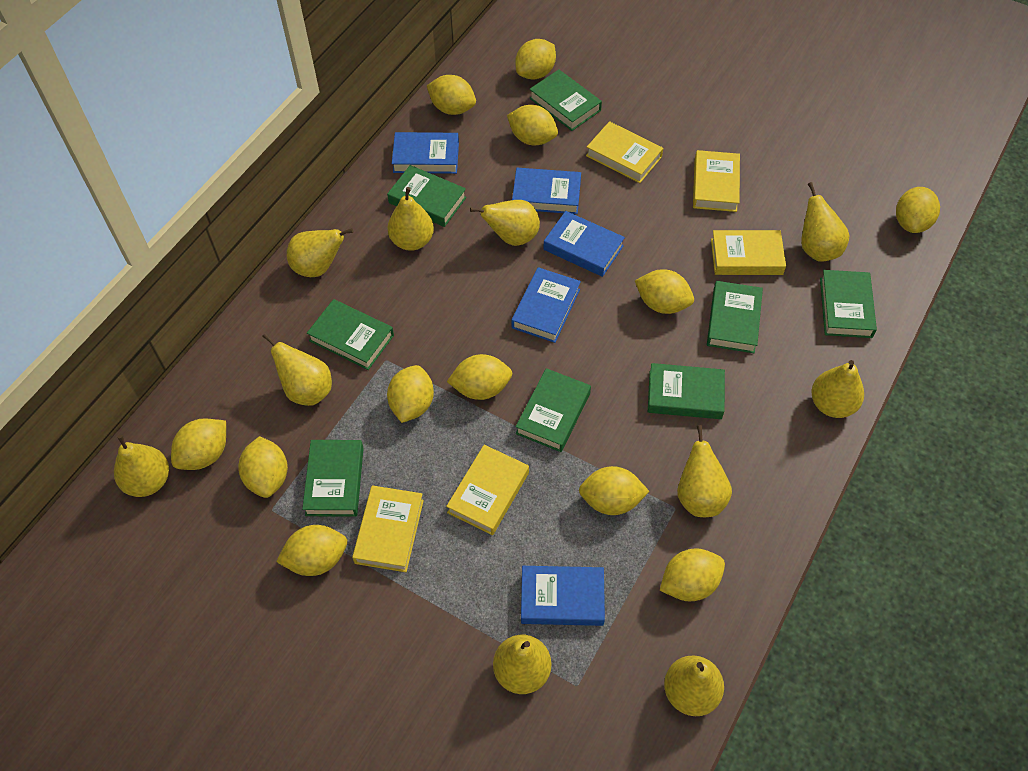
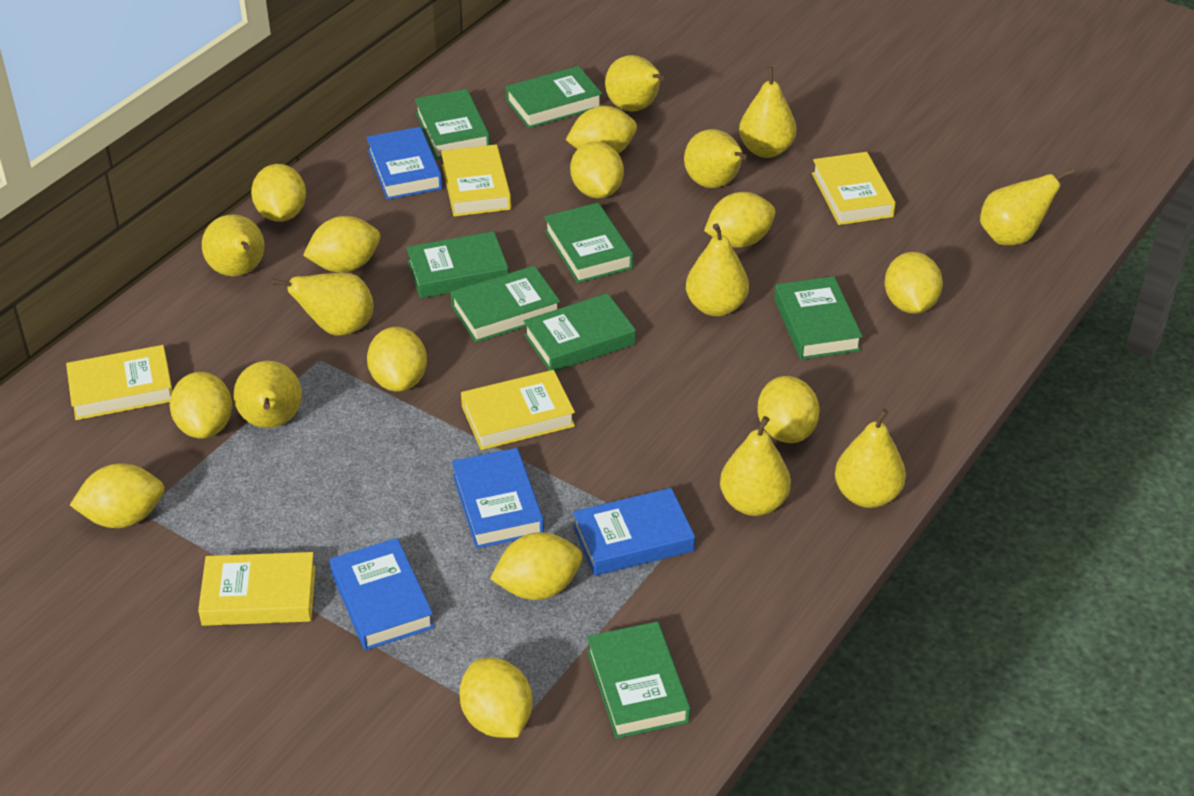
blue book: [392,132,459,174] [511,267,581,343] [512,168,581,214] [521,566,605,626] [544,211,625,277] = 5 -> [330,538,434,650] [366,127,443,200] [452,448,544,549] [573,488,695,576] = 4

